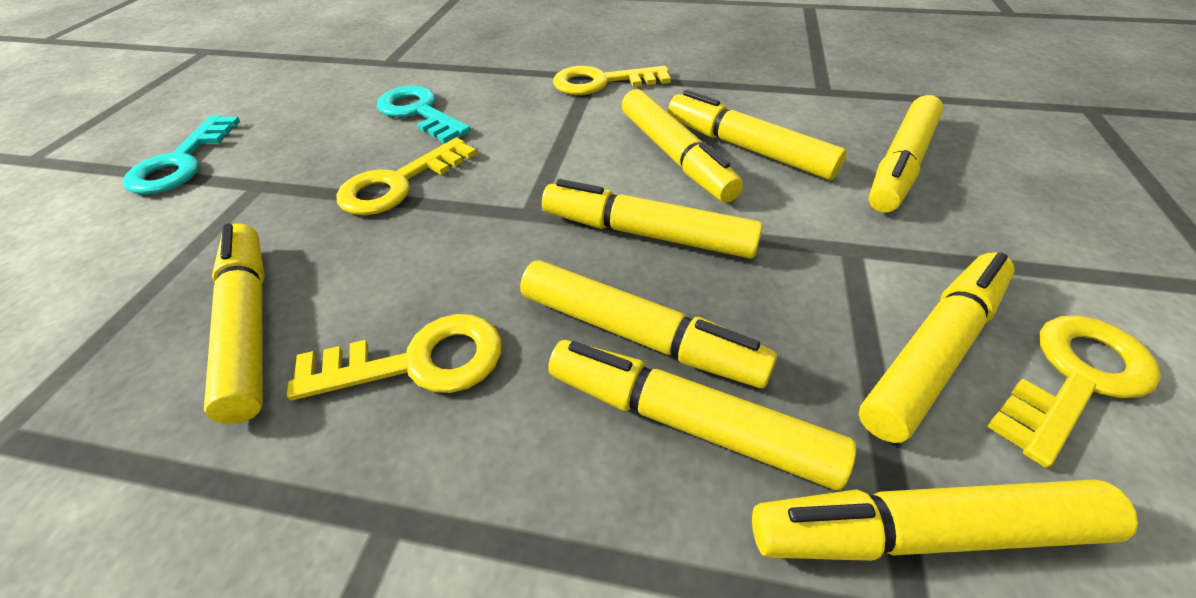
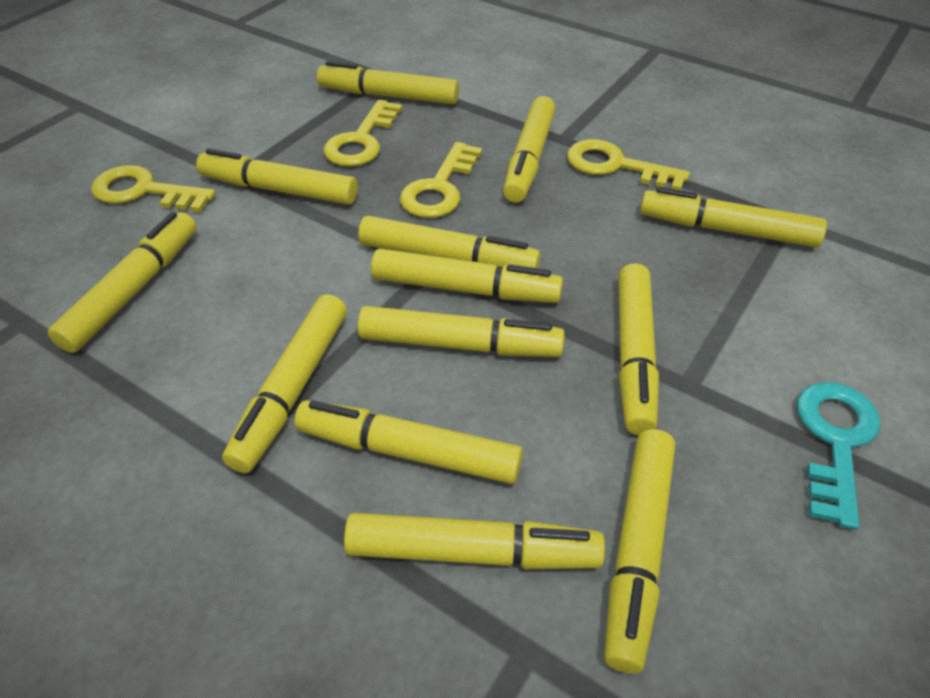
turquoise key: [123,115,241,195] [377,86,471,143] = 2 -> [797,382,880,530] = 1
yellow marker: [204,223,265,424] [520,260,777,388] [542,179,763,259] [548,340,856,490] [622,89,743,203] [668,90,846,180] [752,479,1138,561] [859,252,1015,443] [869,95,943,213] = 9 -> [48,212,197,353] [196,149,358,204] [222,294,347,473] [294,400,523,484] [317,61,459,104] [344,513,605,569] [358,216,540,268] [358,306,565,357] [371,249,563,303] [503,96,556,202] [604,429,675,674] [618,263,659,435] [640,187,827,247] = 13

